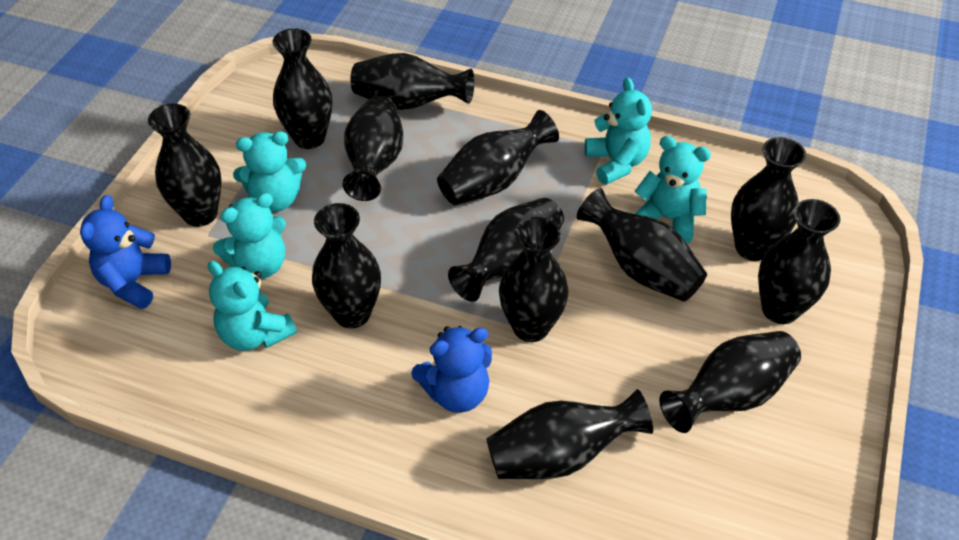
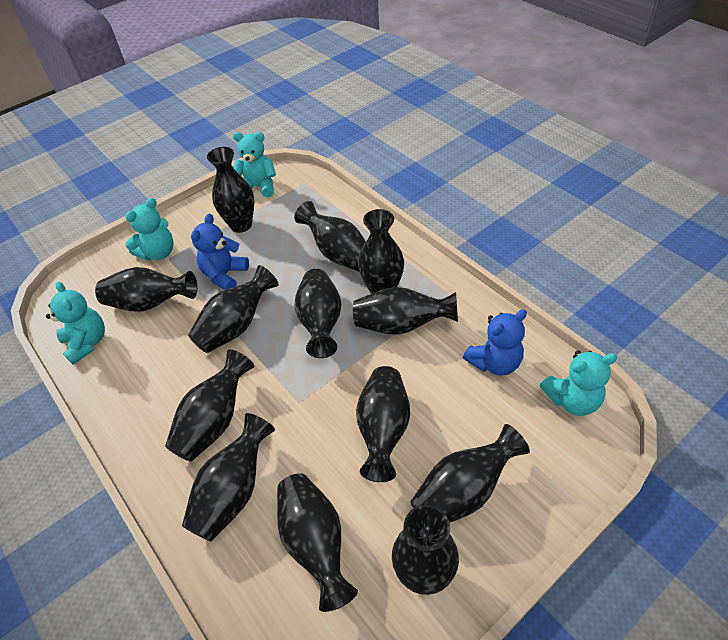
turquoise teddy bear: [208,261,297,351] [213,193,286,279] [233,131,306,212] [585,78,652,185] [634,136,711,244] = 5 -> [46,282,105,365] [125,198,174,261] [233,132,276,197] [540,350,617,416] = 4

